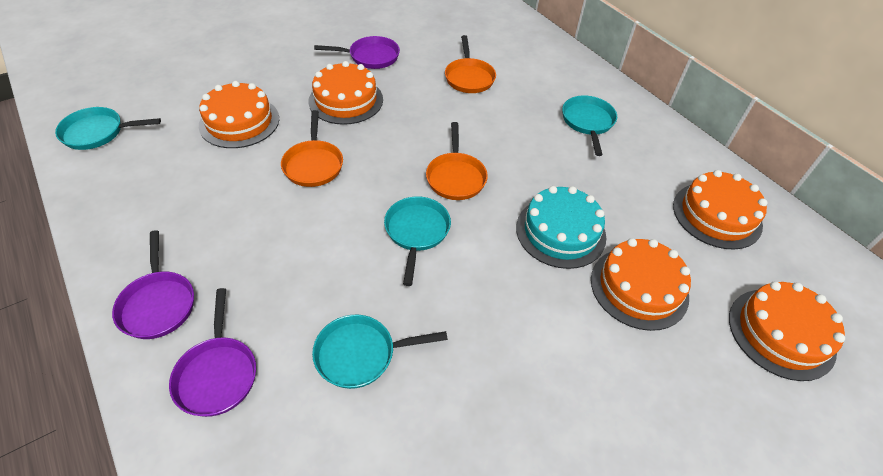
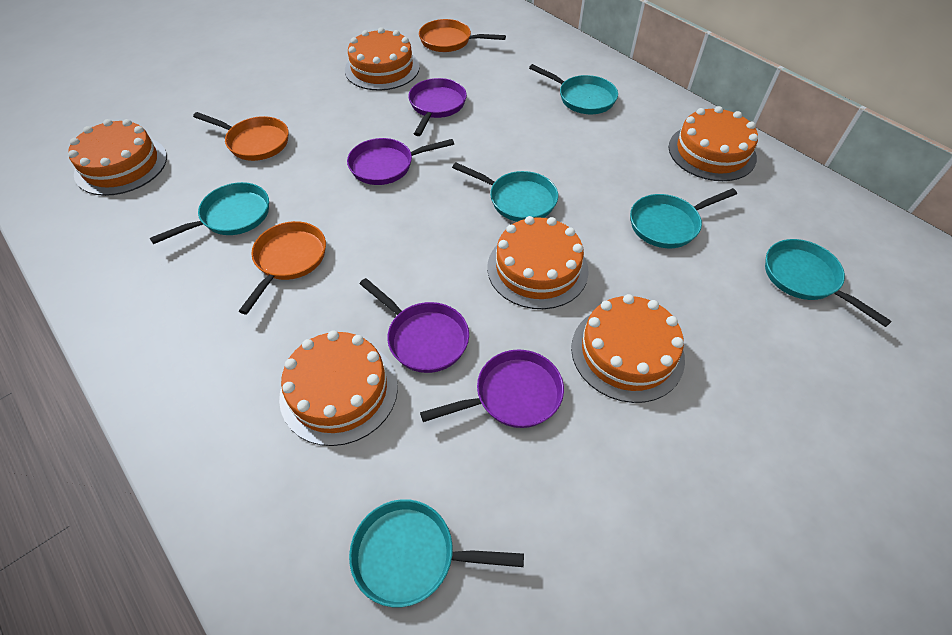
orange cake: [199,81,279,148] [308,61,383,125] [591,238,691,331] [673,170,767,250] [729,281,845,381] = 5 -> [68,119,167,196] [279,330,398,446] [345,27,420,91] [487,216,589,309] [571,294,685,403] [668,106,758,181] = 6
purple pan: [112,230,194,339] [169,288,256,417] [314,36,400,69] = 3 -> [347,138,454,185] [360,278,469,373] [408,78,467,136] [420,349,564,428] = 4
turquoise cake: [516,186,606,269] = 1 -> none = 0
turquoise pan: [55,107,161,150] [312,315,448,389] [384,196,451,286] [562,96,617,156] = 4 -> [150,182,269,244] [349,499,524,607] [452,162,558,222] [529,64,618,114] [630,188,737,248] [765,239,892,327] = 6

